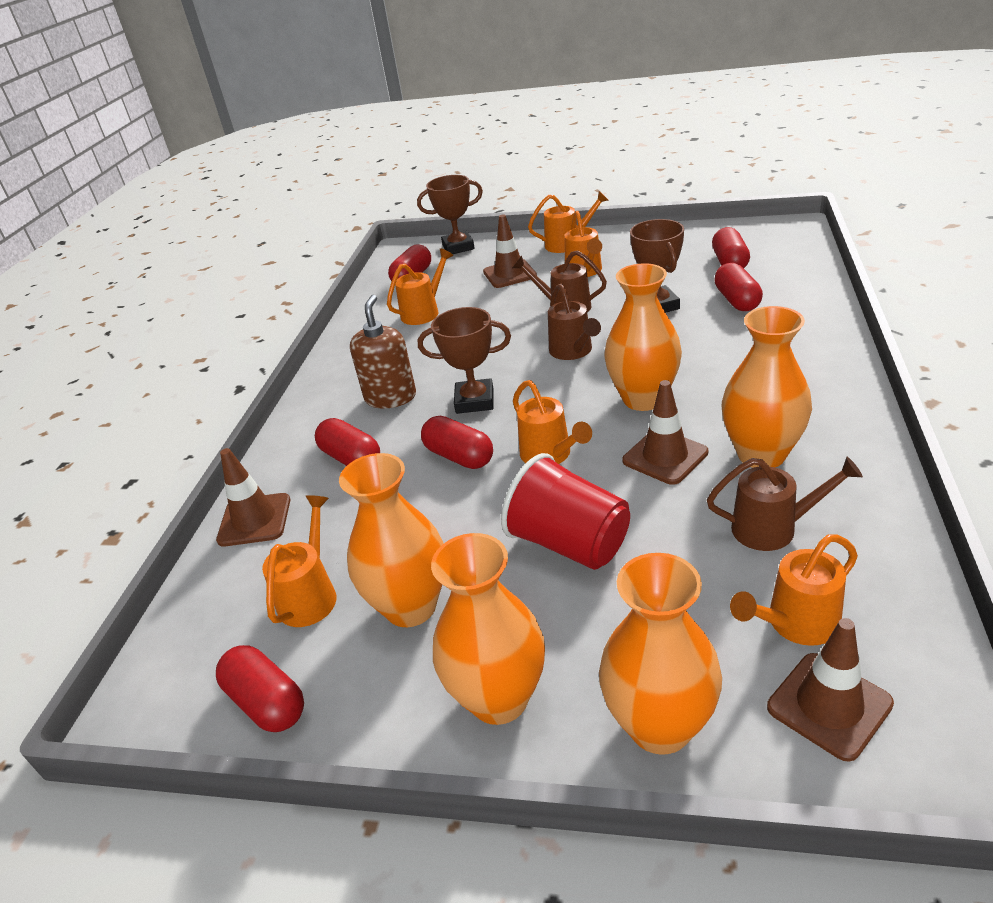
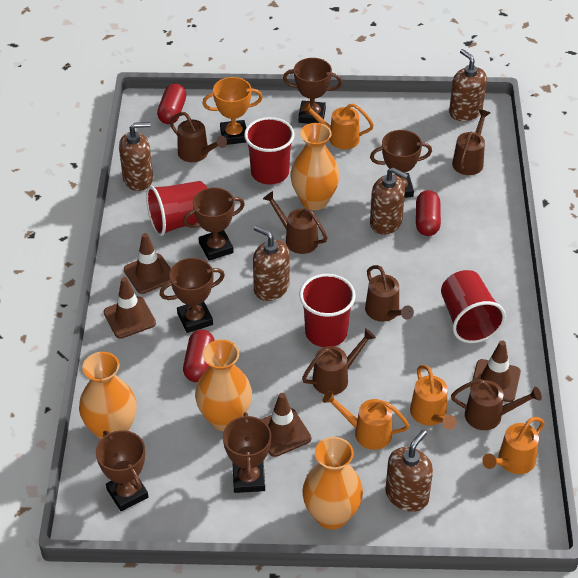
brown soap dispenser: [350,295,416,409] = 1 -> [119,122,153,191] [253,226,290,301] [370,167,408,235] [385,430,433,512] [449,49,487,121] = 5
brown trophy: [417,175,483,254] [418,307,511,414] [630,219,684,313] = 3 -> [96,430,148,511] [159,258,225,333] [183,187,245,261] [223,412,271,493] [283,58,342,124] [370,130,432,198] = 6
brown watering can: [512,250,607,312] [548,284,601,360] [707,457,863,551] = 3 -> [170,112,227,162] [263,191,327,254] [302,328,376,395] [365,265,414,322] [451,379,542,430] [452,109,490,175] = 6
orange trophy: none = 0 -> [202,77,263,145] = 1
orange vase: [339,453,444,627] [431,533,545,725] [599,553,722,755] [604,263,682,411] [722,306,812,468] = 5 -> [79,352,137,440] [195,340,252,431] [290,123,340,210] [302,437,363,530] = 4
orange watering can: [262,495,337,627] [387,248,453,325] [513,380,592,464] [528,191,608,253] [564,211,602,277] [730,535,858,646] = 6 -> [301,101,374,150] [322,390,410,450] [410,365,457,430] [482,417,545,474] = 4
red capsule: [216,645,304,732] [315,418,380,466] [388,244,431,281] [421,416,493,469] [712,227,750,268] [714,263,763,311] = 6 -> [157,84,186,124] [183,330,215,382] [416,190,441,236] = 3
red cup: [501,453,630,570] = 1 -> [146,181,207,236] [244,117,295,185] [299,274,356,347] [441,270,506,343] = 4

